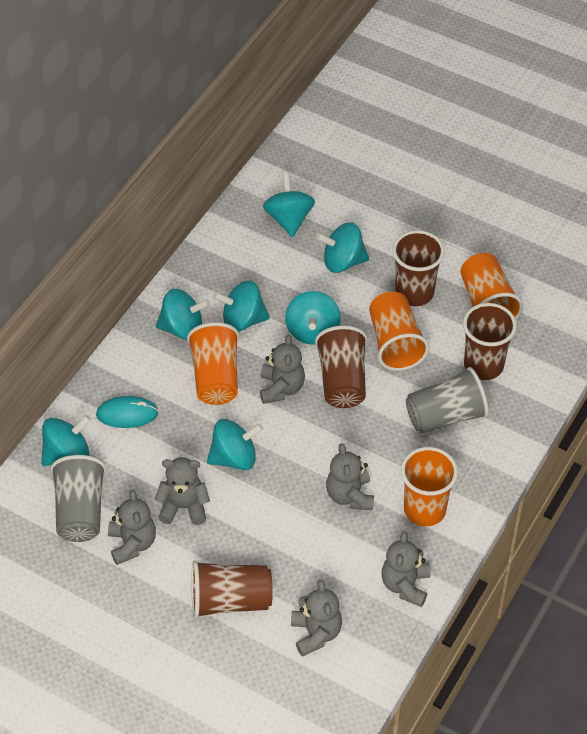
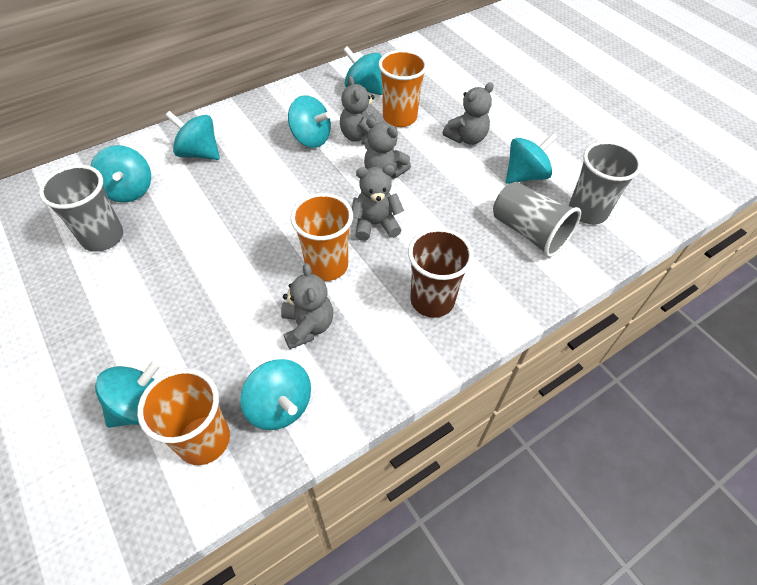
brown cup: [192,560,273,619] [315,325,367,408] [392,230,445,306] [463,303,517,380] = 4 -> [408,228,473,318] = 1
grey cup: [50,455,106,542] [406,367,489,433] = 2 -> [39,165,123,252] [493,182,581,257] [569,141,642,224] = 3
grey teddy bear: [108,490,156,565] [154,457,210,525] [260,334,305,404] [291,580,342,657] [326,443,374,510] [382,531,431,607] = 6 -> [281,263,333,349] [340,76,377,145] [352,165,404,241] [364,118,411,179] [443,82,494,145] = 5
orange cup: [187,322,239,405] [369,292,429,371] [401,447,458,526] [460,253,523,320] = 4 -> [137,368,230,465] [290,193,353,281] [378,50,427,127] = 3
turquoise mouse: [96,396,158,428] = 1 -> none = 0

